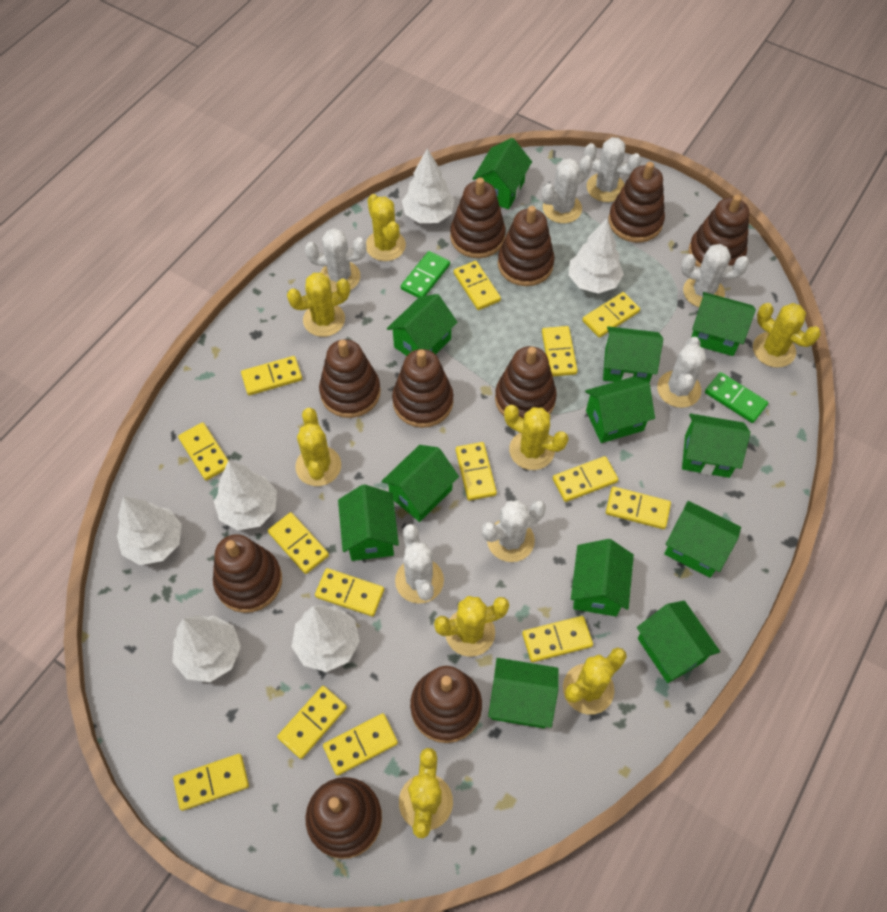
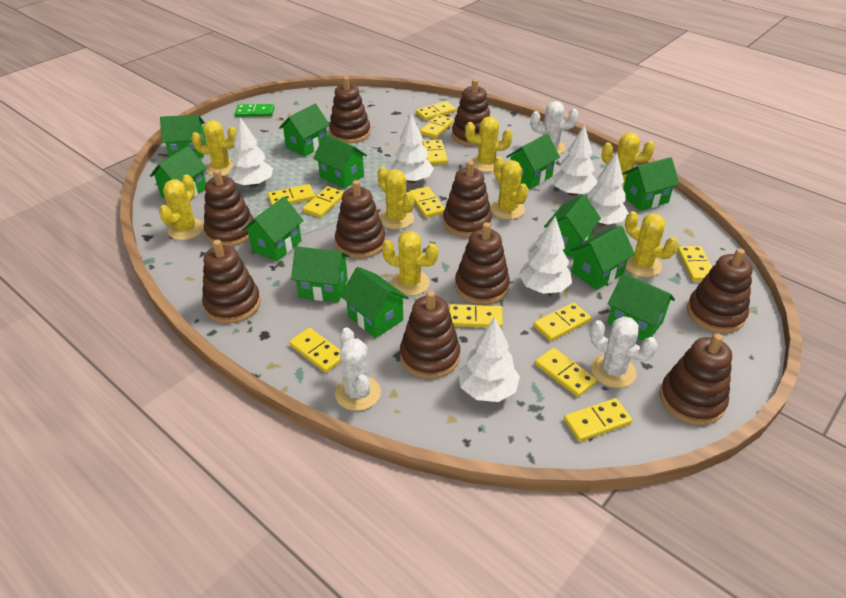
green domino: [401,251,450,298] [705,372,768,423] = 2 -> [235,104,274,117] = 1
white cactus: [305,228,367,292] [395,524,444,604] [482,500,546,562] [542,156,593,223] [584,137,641,202] [657,337,706,408] [681,244,749,307] = 7 -> [335,327,381,411] [530,101,578,154] [590,316,658,388] = 3
yellow domino: [173,754,249,811] [178,422,228,481] [241,356,302,395] [268,512,329,574] [277,686,347,759] [315,568,384,617] [323,713,398,776] [454,261,501,310] [456,442,497,501] [522,616,593,662] [542,326,578,376] [553,456,618,502] [582,292,640,338] [606,486,671,529] = 14 -> [268,184,315,205] [289,328,341,373] [303,186,344,218] [409,186,445,218] [416,101,456,121] [420,114,454,139] [423,139,448,165] [449,304,503,328] [534,302,591,341] [535,348,597,397] [564,398,632,442] [677,246,712,281] = 12

